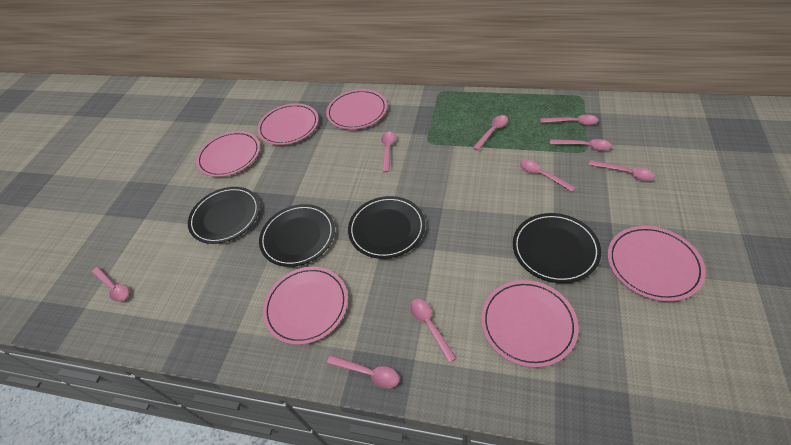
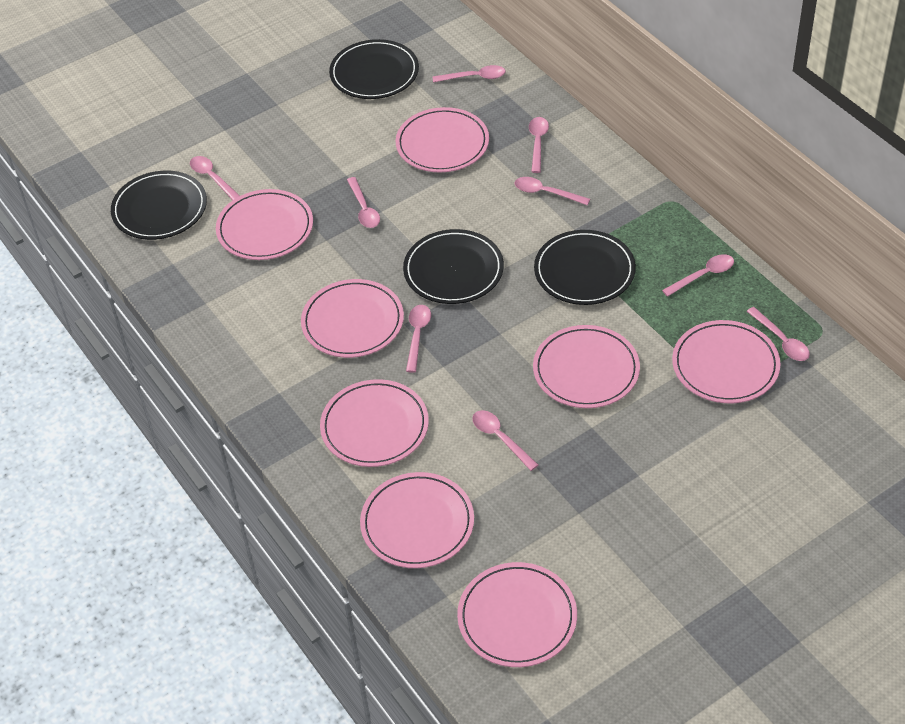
pink plate: [196,131,260,177] [257,103,319,145] [263,267,348,345] [326,89,387,129] [481,280,578,368] [608,226,706,302] = 6 -> [216,189,313,260] [301,279,404,358] [320,379,429,467] [360,472,474,568] [396,107,489,172] [457,562,577,667] [533,325,640,408] [672,320,781,403] = 8

